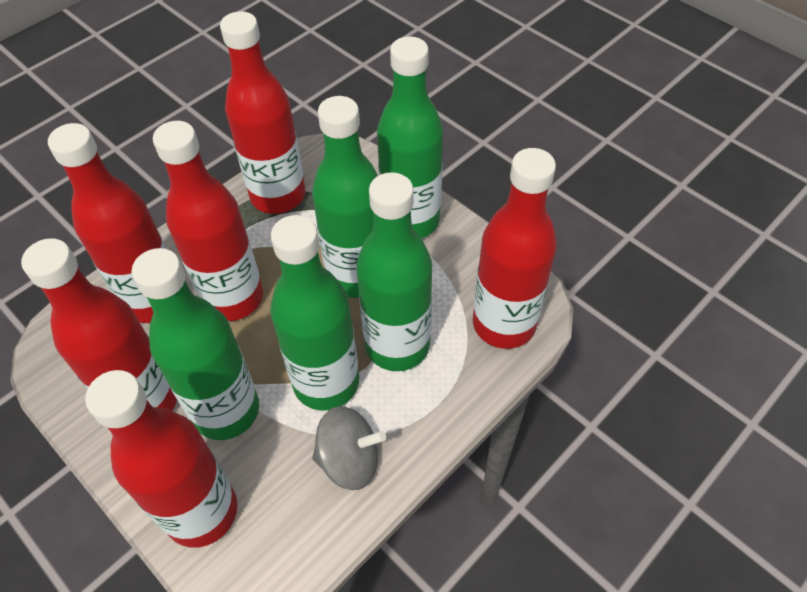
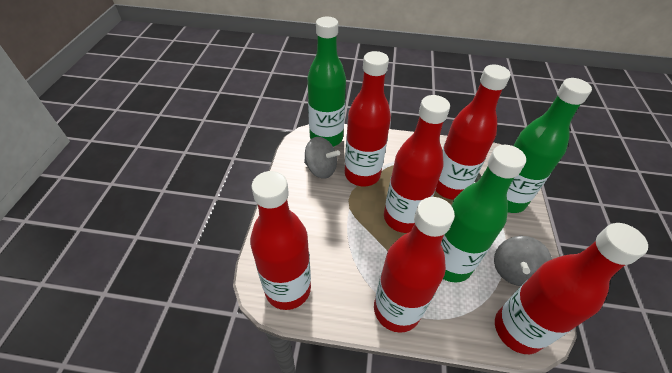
green bottle: [131,248,259,440] [270,215,359,410] [312,96,378,298] [356,172,432,371] [377,36,443,238] = 5 -> [307,17,346,147] [441,145,526,282] [507,78,592,213] = 3
grey spinning top: [312,406,386,490] = 1 -> [304,137,340,179] [494,236,552,286] = 2

